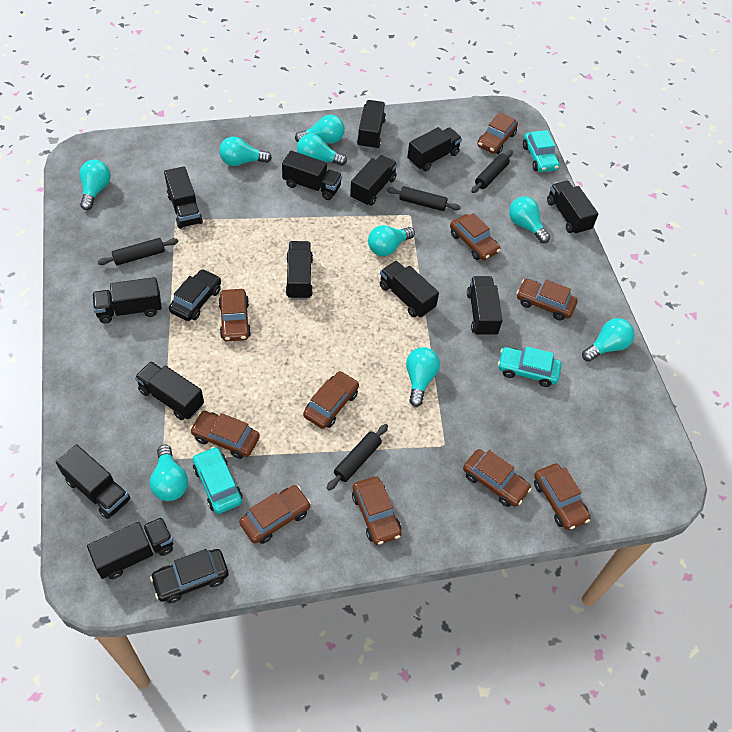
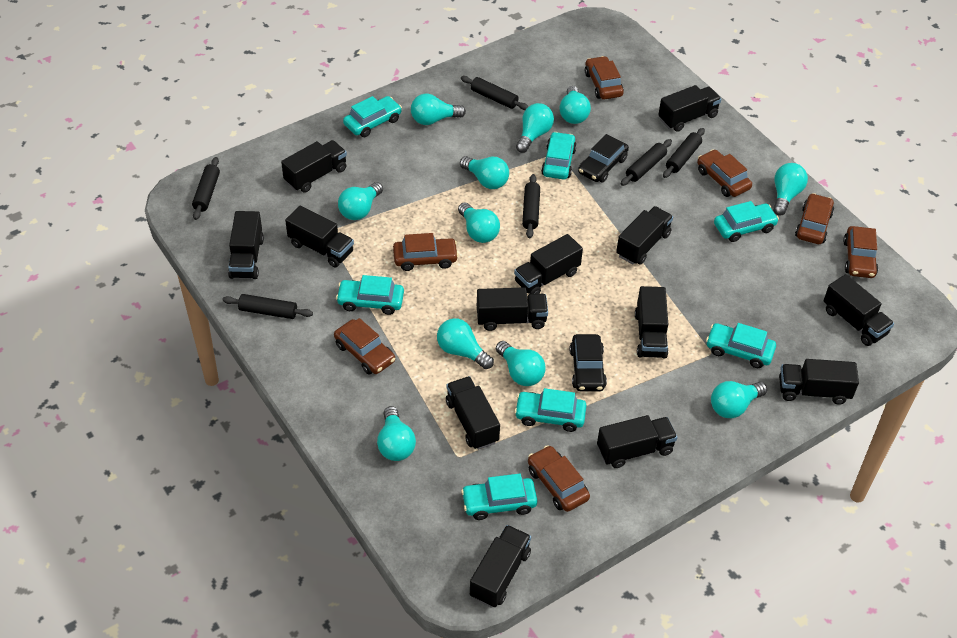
black rolling pin: [97,238,178,265] [327,424,388,490] [387,186,461,211] [471,150,513,193] = 4 -> [192,157,220,220] [222,294,313,319] [461,76,528,110] [522,174,540,238] [621,139,672,186] [663,128,705,178] = 6
brown car: [190,411,260,459] [218,289,251,341] [239,485,311,544] [303,371,359,429] [352,476,402,545] [450,213,501,260] [463,449,532,507] [477,112,518,154] [517,279,578,321] [534,463,591,530] = 10 -> [334,318,395,375] [393,233,459,271] [528,445,590,512] [585,56,624,100] [697,149,752,197] [795,193,834,244] [843,226,878,278] = 7
turquoise car: [193,447,243,514] [498,346,562,387] [523,130,559,172] = 3 -> [336,275,404,315] [343,96,402,137] [461,474,537,520] [514,388,587,432] [541,132,577,179] [706,323,776,368] [714,201,779,242] = 7
turquoise light bulb: [80,160,111,210] [150,445,188,501] [219,137,272,166] [295,115,345,143] [297,134,347,166] [368,225,415,256] [406,347,440,407] [509,197,550,243] [582,318,635,362] = 9 -> [338,182,383,220] [377,406,416,461] [411,94,466,125] [437,318,494,369] [458,202,500,243] [460,156,509,189] [496,341,546,386] [516,103,554,153] [559,86,591,124] [711,381,767,418] [773,163,808,216] = 11

